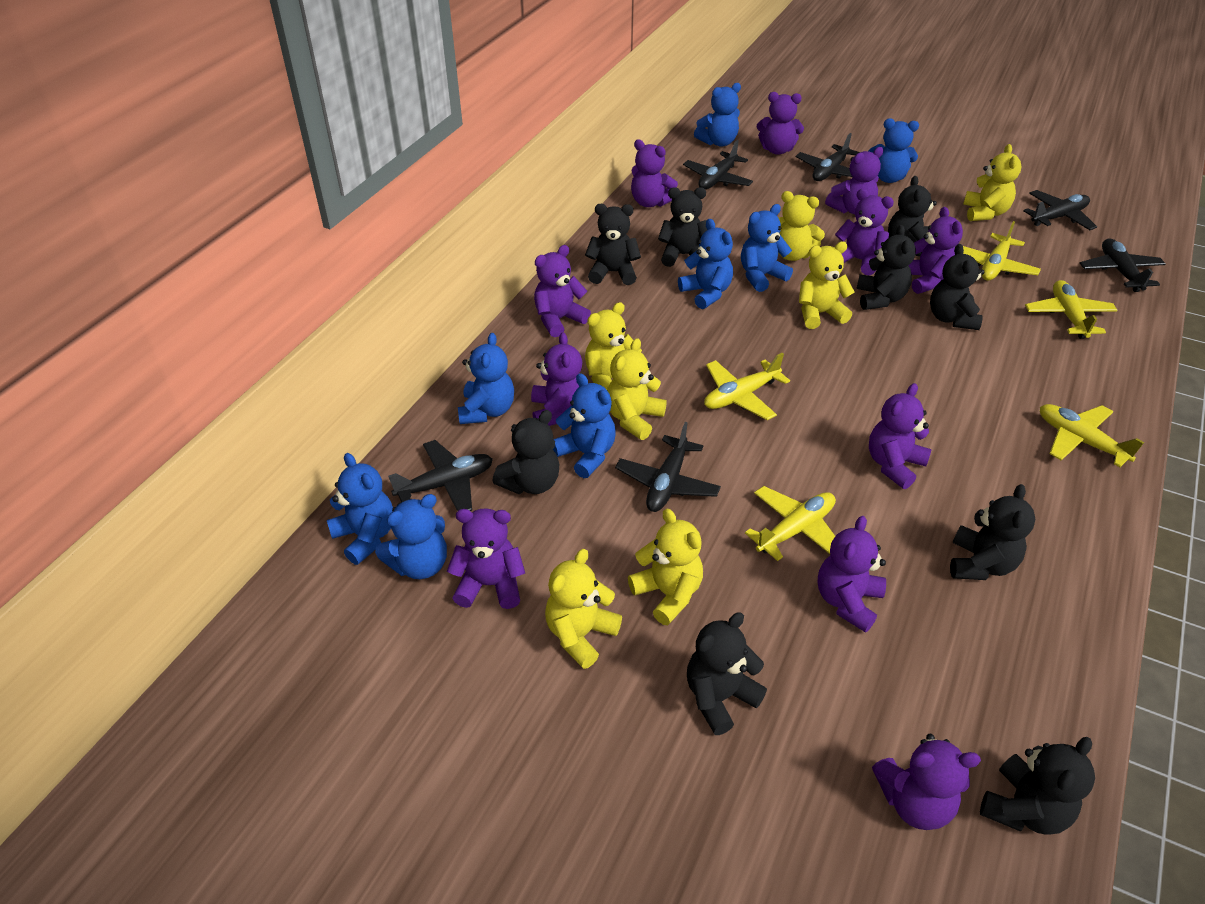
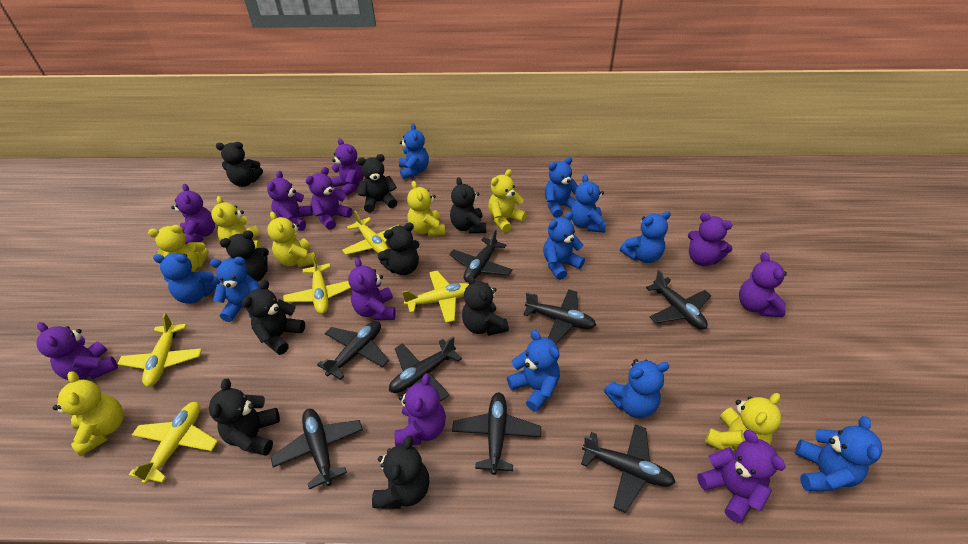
black plane: [388,440,493,511] [615,422,721,512] [683,140,753,189] [796,133,860,181] [1023,190,1097,230] [1080,238,1166,292] = 6 -> [271,409,363,489] [317,321,389,380] [389,336,462,401] [449,229,513,282] [452,392,541,475] [523,289,596,344] [581,424,675,513] [646,270,712,329] = 8
blue teddy bear: [327,453,393,565] [375,494,447,579] [458,333,514,424] [553,373,616,478] [678,219,733,309] [694,83,741,147] [741,204,793,292] [868,118,919,183] = 8 -> [153,253,220,304] [210,257,259,322] [399,123,429,179] [507,330,560,412] [543,212,585,280] [545,157,578,218] [570,174,606,233] [604,359,670,418] [620,211,671,263] [795,416,882,491] = 10
purple teddy bear: [447,508,525,609] [531,332,582,426] [534,245,591,337] [631,139,678,207] [757,92,804,155] [818,516,886,633] [825,147,883,214] [835,189,894,275] [869,383,931,489] [872,734,981,830] [908,207,963,294] = 11 -> [37,322,118,380] [171,184,215,244] [267,171,313,231] [305,167,353,230] [331,138,364,196] [348,258,396,320] [394,373,446,446] [688,213,733,266] [697,430,786,523] [739,252,787,317] = 10

